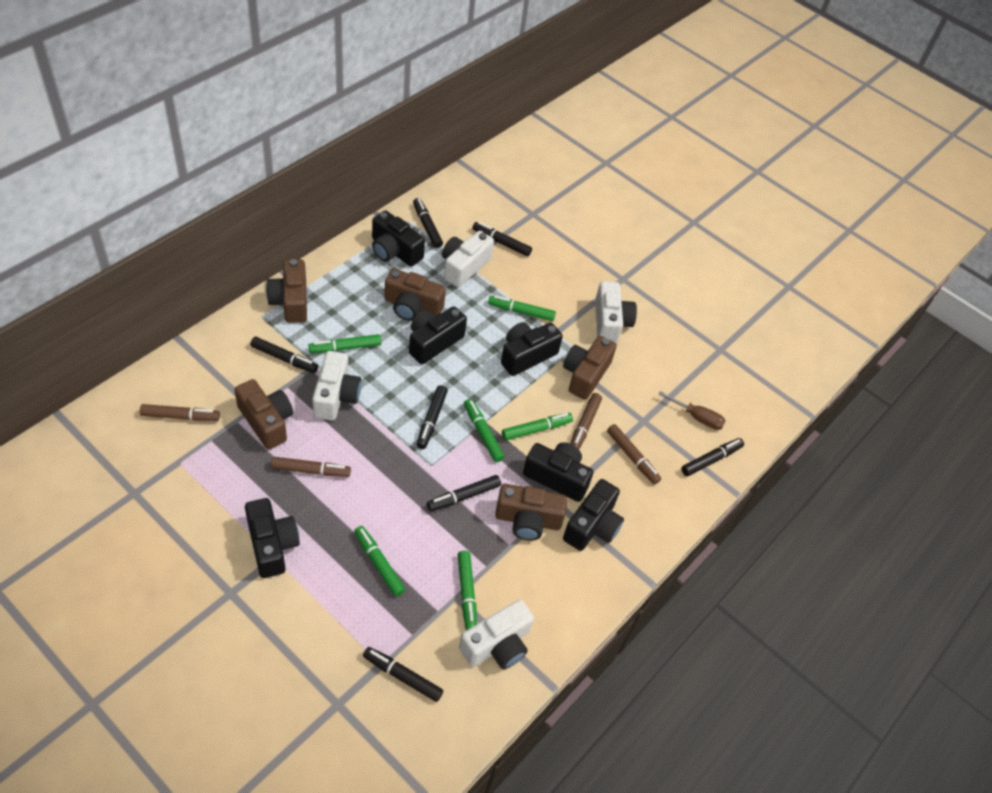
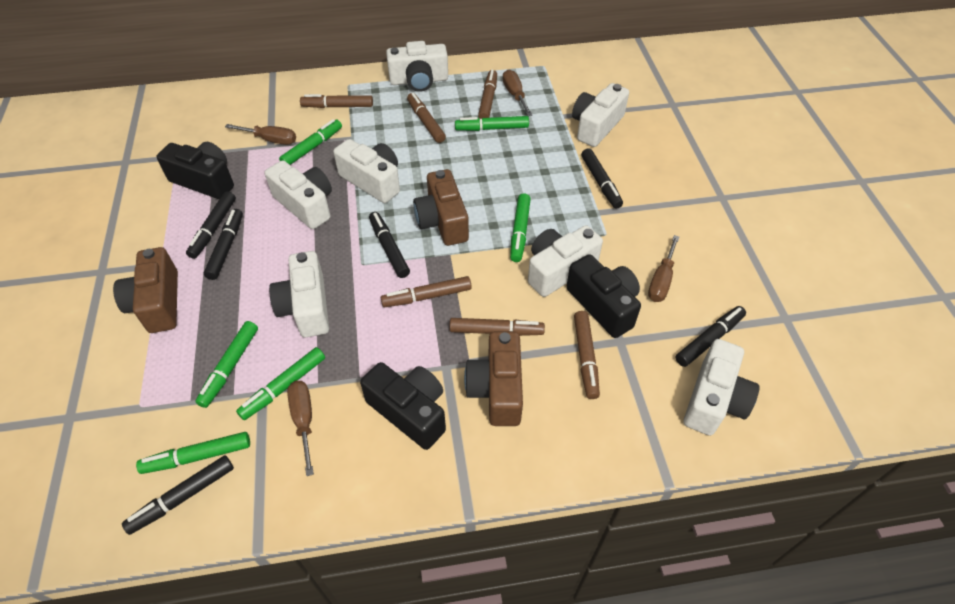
black camera: [245,498,300,578] [372,210,425,266] [409,306,467,364] [501,322,563,376] [523,442,593,502] [563,479,624,551] = 6 -> [157,142,234,199] [360,362,446,450] [566,254,641,338] = 3
black marker: [250,337,318,373] [363,647,443,702] [413,198,443,248] [417,385,448,449] [427,475,501,511] [472,222,532,256] [681,438,744,476] = 7 -> [122,455,234,535] [186,191,236,259] [204,209,243,280] [369,212,410,278] [581,148,623,209] [676,306,746,367] = 6
brown camera: [234,379,293,450] [266,259,307,323] [384,269,446,321] [495,484,568,541] [563,336,617,400] = 5 -> [113,247,178,333] [413,169,469,246] [464,331,523,426] = 3
brown marker: [140,404,220,421] [271,457,351,477] [570,393,602,449] [607,424,661,484] = 4 -> [300,94,373,108] [381,276,472,307] [407,93,446,143] [450,318,545,336] [478,70,497,119] [574,311,600,399] = 6
brown screwdriver: [658,391,726,430] = 1 -> [225,124,296,145] [287,381,314,476] [503,70,532,116] [648,235,679,302] = 4
white camera: [312,351,361,421] [442,231,494,288] [459,599,534,669] [595,281,637,343] = 4 -> [265,160,332,229] [269,251,329,337] [333,139,400,203] [386,41,448,92] [528,225,603,297] [572,83,629,147] [684,339,760,436] = 7

